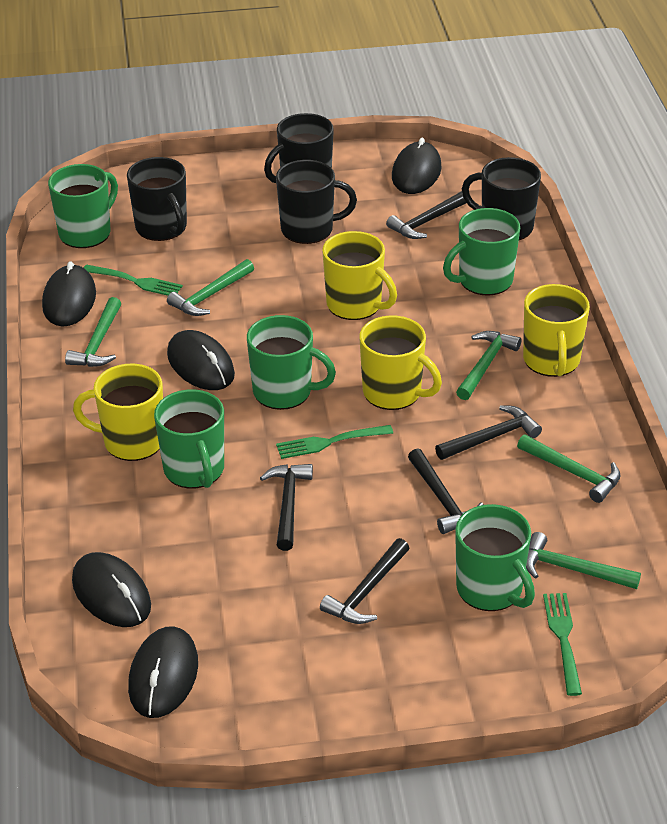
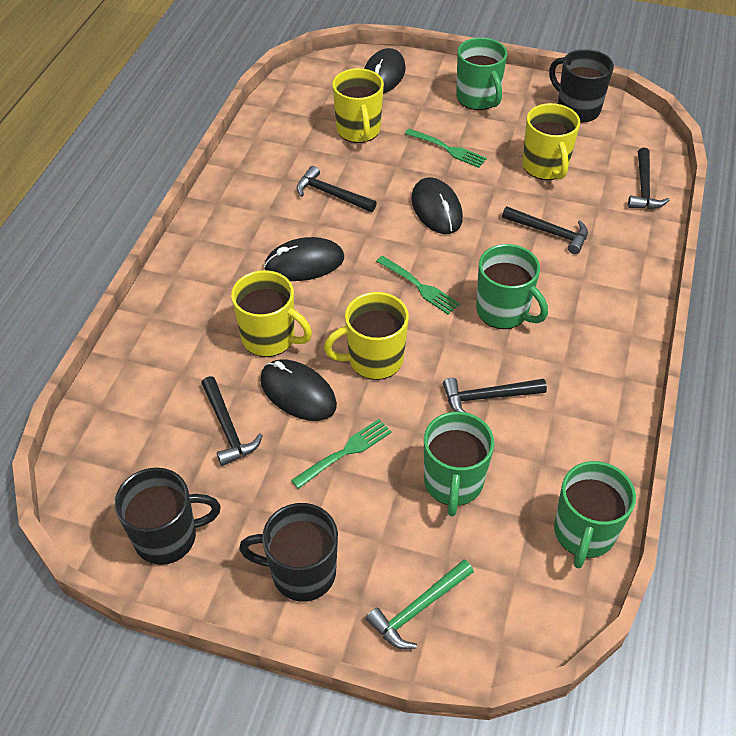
black mouse: [42,261,96,326] [72,552,151,627] [128,626,198,718] [167,330,235,390] [392,138,442,194] = 5 -> [260,359,337,421] [264,237,344,281] [364,48,406,94] [411,177,463,234] = 4
black mug: [127,157,187,241] [264,113,334,183] [276,160,357,244] [462,157,541,240] = 4 -> [114,468,221,565] [239,503,338,602] [549,49,614,123] = 3
green hammer: [65,297,121,367] [167,259,254,316] [456,331,521,400] [517,434,621,503] [526,532,641,589] = 5 -> [366,560,474,649] = 1
green mug: [48,164,118,248] [154,389,224,489] [247,315,336,410] [443,208,520,296] [455,504,535,611] = 5 -> [424,412,494,516] [456,38,507,110] [476,244,548,329] [554,461,636,568] = 4

